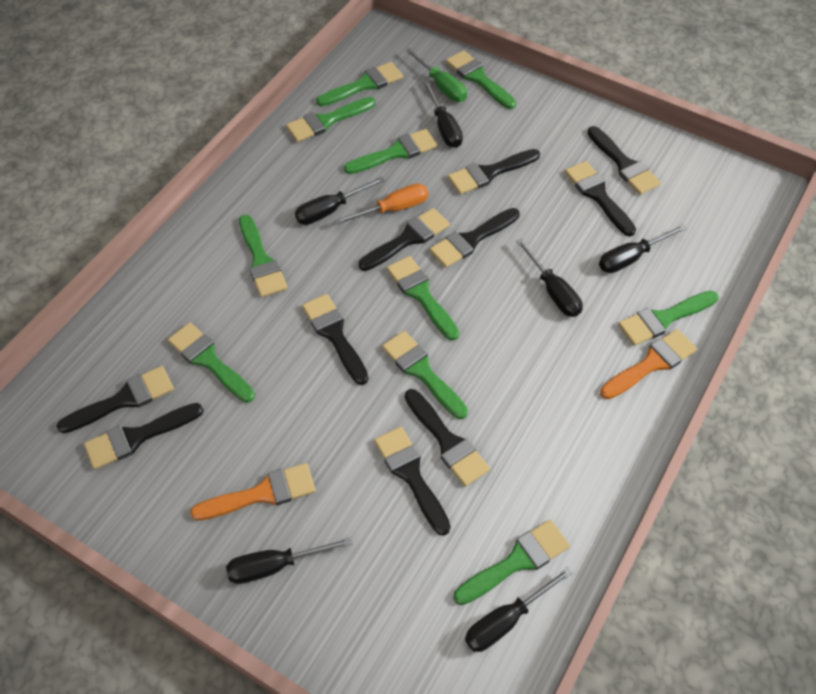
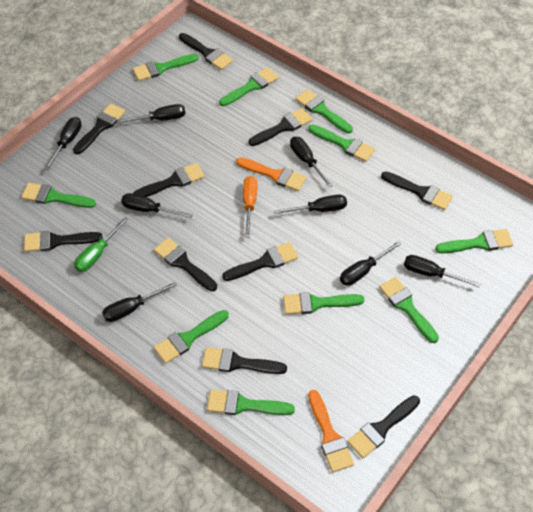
black screwdriver: [226,537,352,584] [295,177,385,225] [423,81,463,148] [465,567,573,652] [516,238,583,317] [599,224,687,273] = 6 -> [44,117,82,170] [102,282,177,322] [117,104,185,124] [121,193,193,218] [274,195,347,214] [290,137,333,188] [340,241,402,286] [404,255,481,287] = 8

